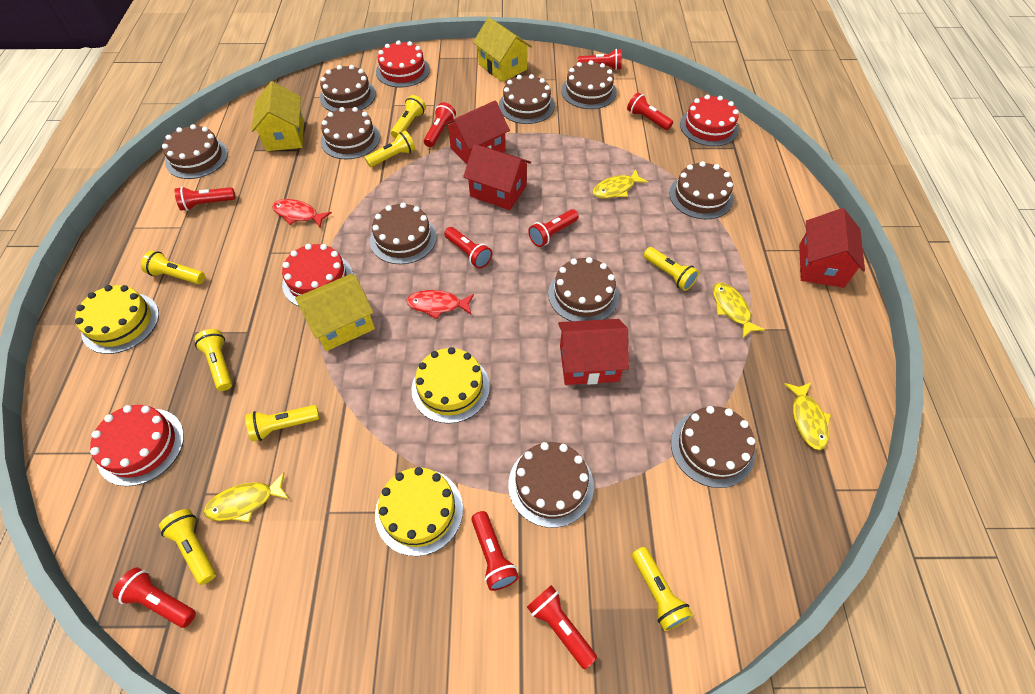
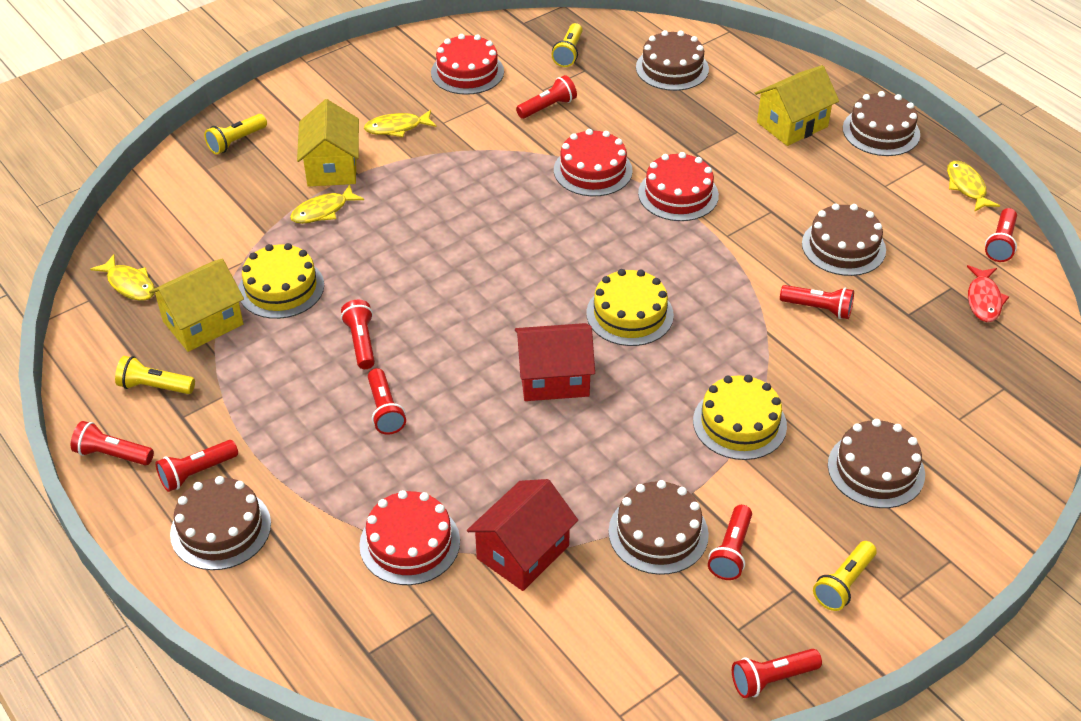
brown cake: [162,124,228,179] [320,65,376,112] [321,107,380,159] [370,203,437,264] [499,74,555,124] [508,442,594,528] [548,257,619,321] [561,60,617,109] [669,161,734,219] [671,406,755,488] = 10 -> [170,476,271,570] [609,480,709,575] [636,30,709,91] [802,204,886,276] [828,419,925,508] [843,91,920,156] = 6
red fish: [272,199,332,227] [406,290,474,319] = 2 -> [967,265,1009,322] = 1
red house: [444,100,510,164] [463,144,531,210] [558,319,629,385] [799,208,865,288] = 4 -> [467,479,578,591] [515,323,595,401] = 2
yellow flashlight: [141,251,205,284] [159,509,216,585] [194,329,232,391] [246,405,319,442] [365,131,415,167] [391,95,426,138] [632,547,693,631] [643,247,699,291] = 8 -> [115,356,195,394] [204,114,267,155] [552,23,583,67] [813,541,877,611] = 4

